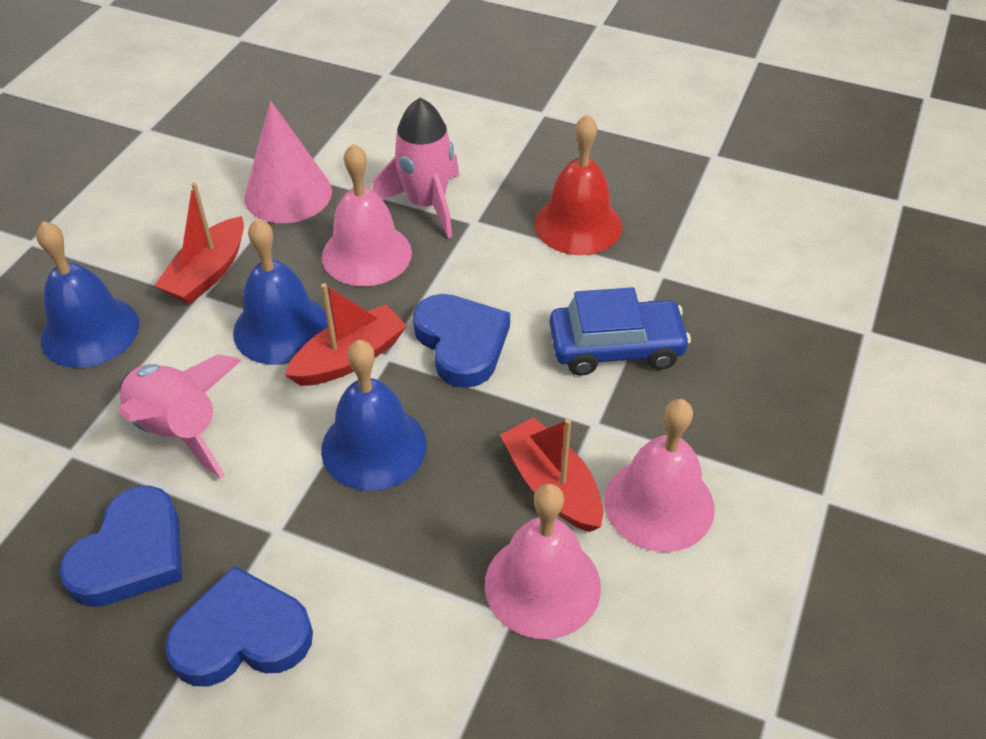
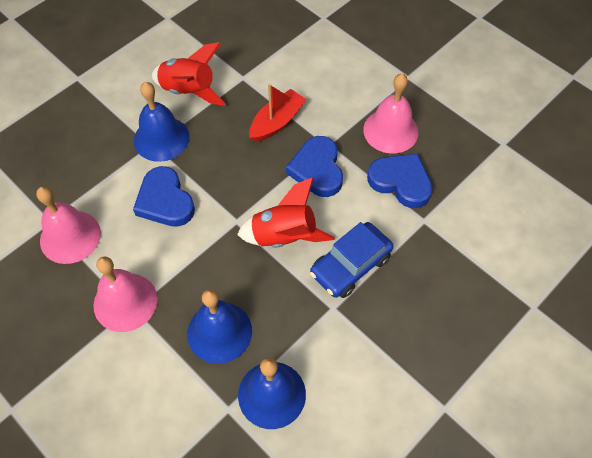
pink cone: [244,101,332,223] = 1 -> none = 0
pink rocket: [119,354,241,479] [372,98,459,238] = 2 -> none = 0
red bell: [535,114,622,255] = 1 -> none = 0
red boat: [154,182,244,304] [285,283,407,386] [500,417,603,532] = 3 -> [249,84,306,142] = 1
red rocket: none = 0 -> [152,42,226,106] [237,177,335,248] = 2

